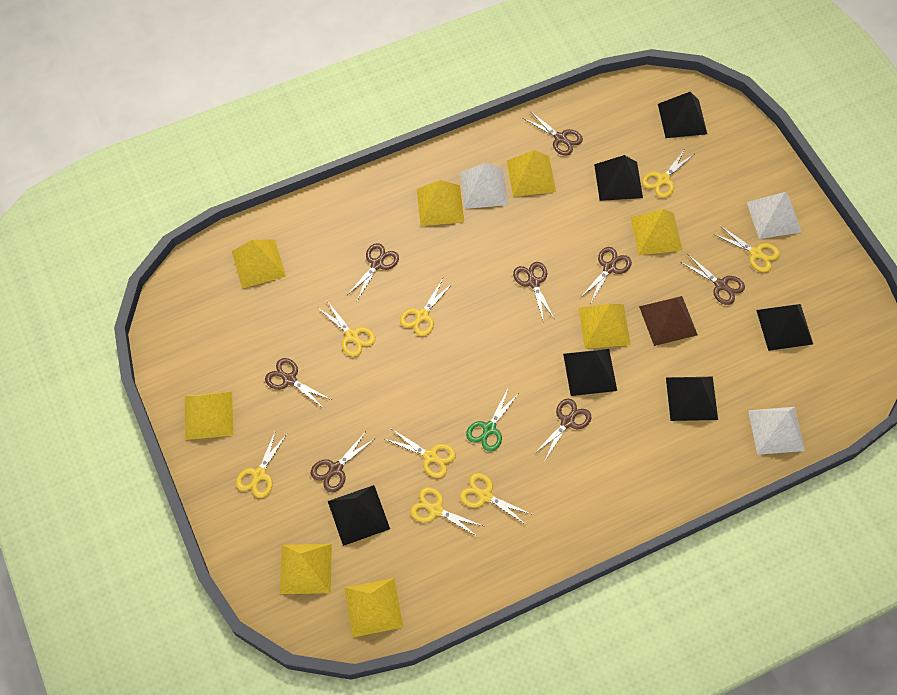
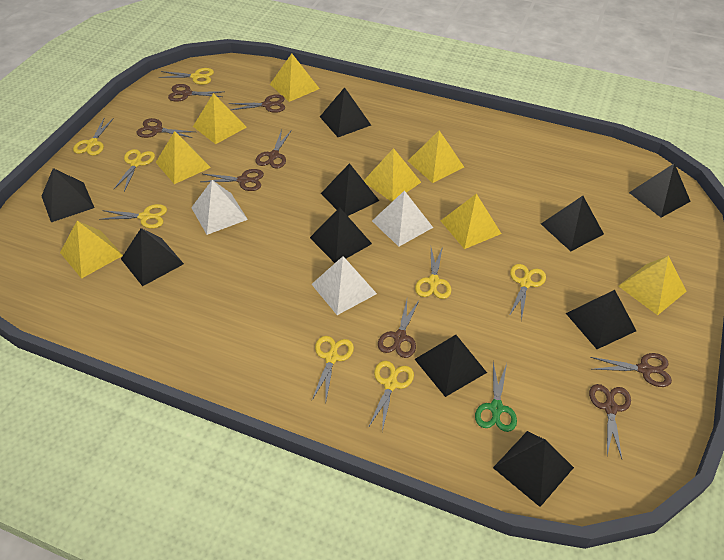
black pyramid: [328,485,390,546] [563,349,617,396] [594,155,643,201] [658,92,707,138] [666,377,718,421] [756,304,813,351] = 6 -> [42,168,94,222] [121,228,184,286] [310,207,372,263] [320,87,371,137] [321,163,379,216] [415,335,487,397] [493,431,574,507] [541,196,604,251] [566,290,636,349] [629,163,691,218] = 10
brown pyramid: [639,296,698,346] = 1 -> none = 0

